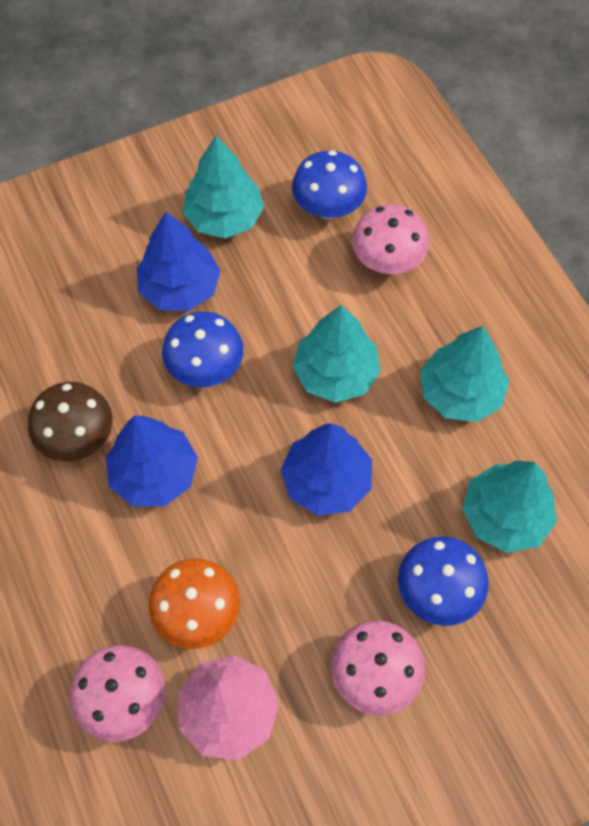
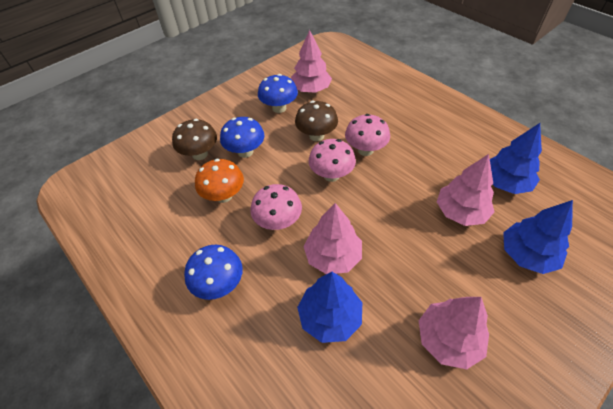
brown mushroom: [28,382,113,461] = 1 -> [172,119,217,160] [295,101,338,141] = 2
pink tree: [178,655,279,760] = 1 -> [291,30,332,93] [303,203,362,274] [419,297,489,369] [437,154,495,226] = 4
turquoise tree: [182,136,264,238] [293,304,381,403] [421,326,509,422] [462,460,557,553] = 4 -> none = 0

